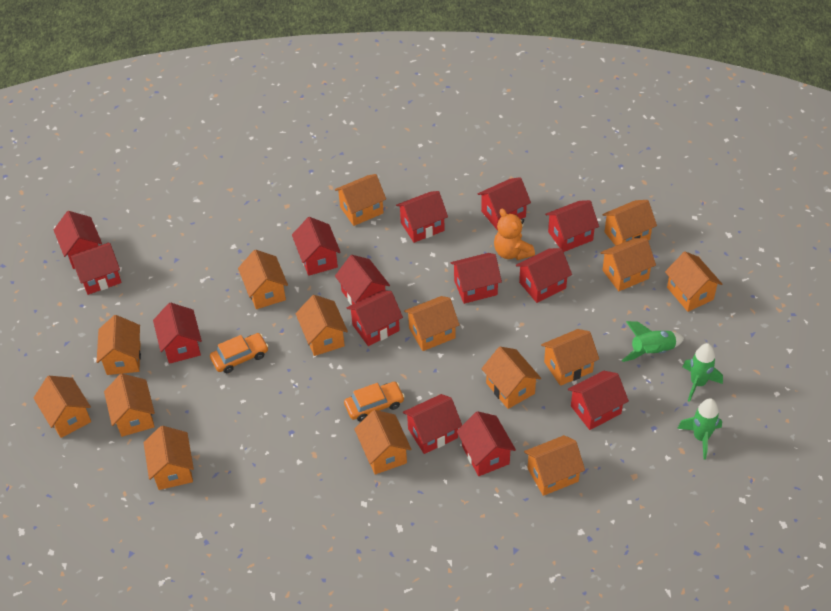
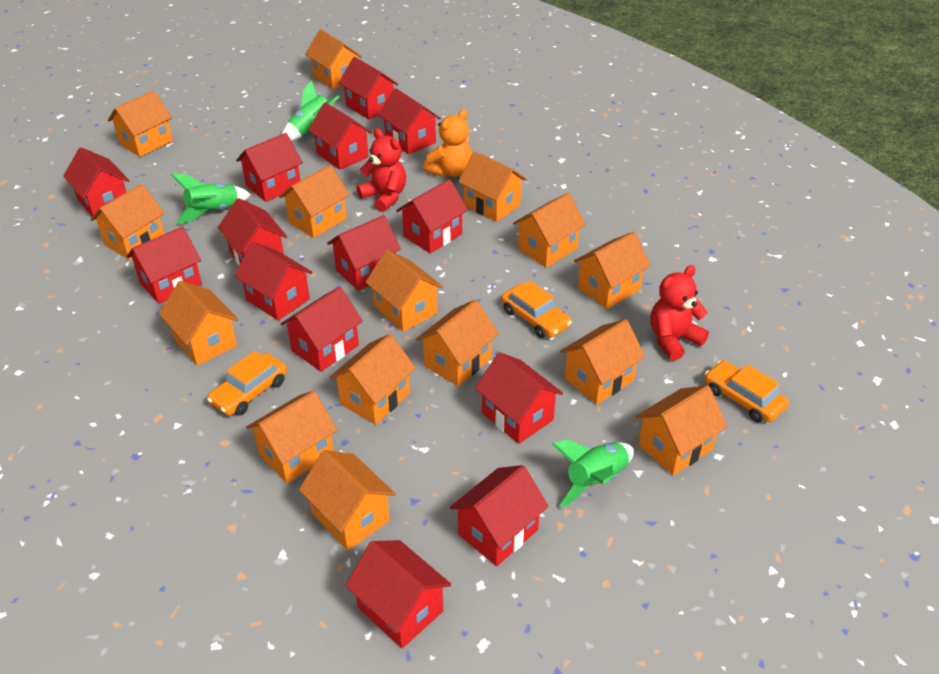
orange car: [210,333,268,373] [344,382,405,421] = 2 -> [207,351,287,416] [501,281,572,338] [705,360,789,423] = 3
red teddy bear: none = 0 -> [356,128,406,212] [650,265,709,361] = 2

